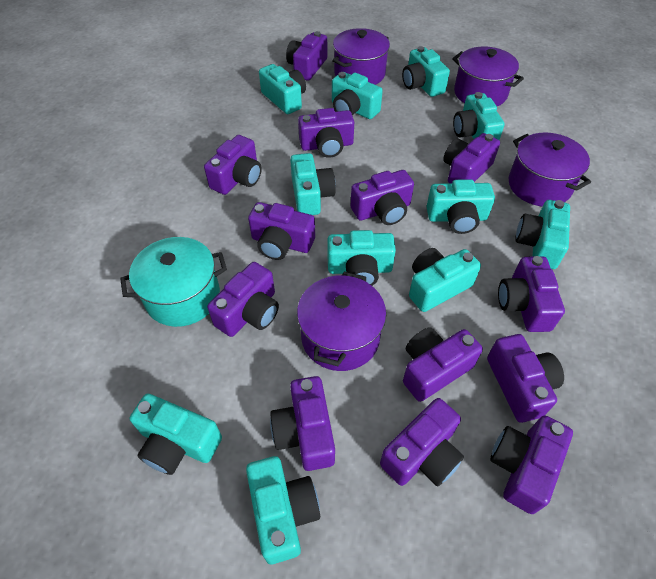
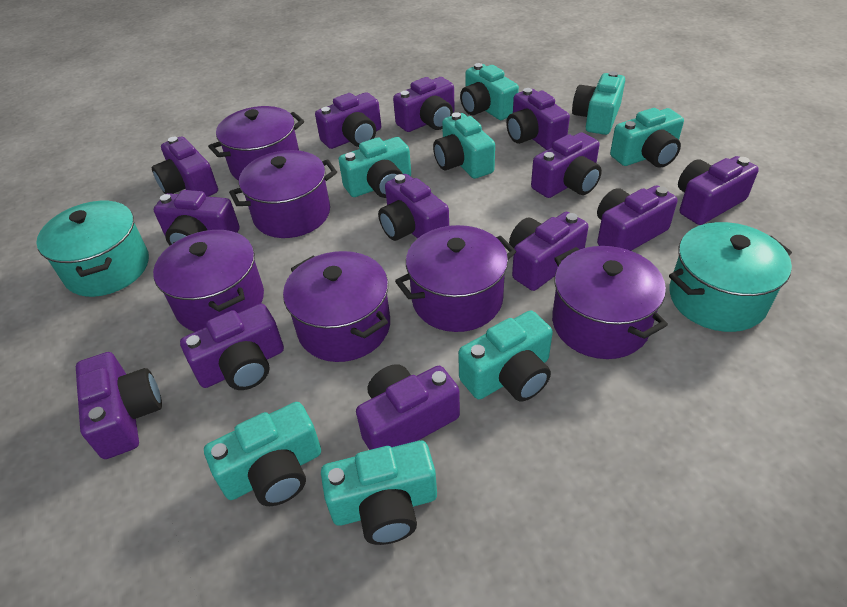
purple pot: [297,272,386,371] [332,28,390,85] [452,47,524,106] [508,133,591,207] = 4 -> [153,230,264,332] [208,106,304,181] [229,150,337,238] [283,251,390,362] [395,225,516,332] [552,246,668,359] = 6
turquoise camera: [130,393,222,475] [246,456,320,564] [259,64,306,114] [290,153,336,215] [327,230,396,286] [332,72,383,119] [402,46,450,97] [409,248,481,312] [426,179,495,234] [453,92,505,140] [515,200,570,269] = 11 -> [204,402,321,506] [321,440,437,545] [339,137,411,198] [433,112,495,179] [458,310,553,402] [460,63,519,120] [572,71,625,135] [610,108,684,168] = 8
turquoise pot: [120,237,227,327] = 1 -> [36,201,149,297] [669,222,792,332] = 2

